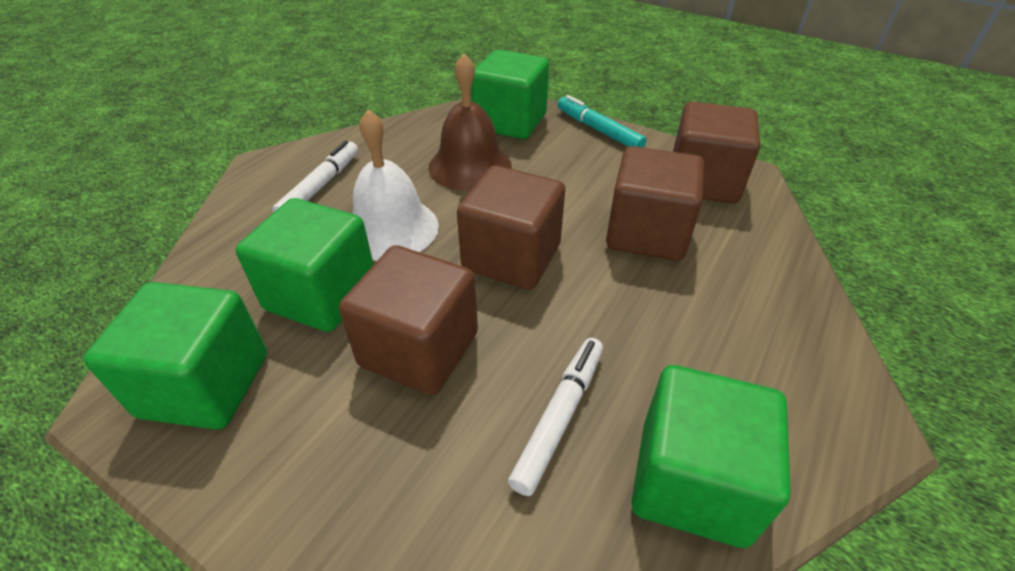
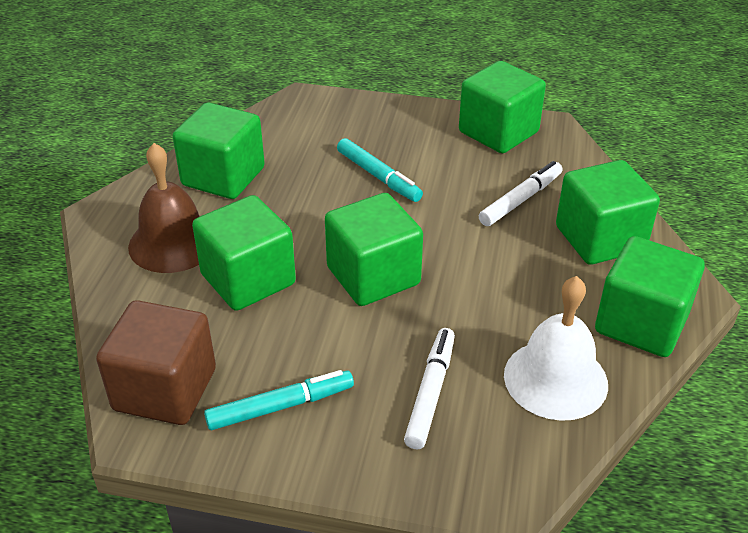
brown cube: [339,245,478,395] [457,165,565,290] [606,146,704,261] [673,102,760,203] = 4 -> [96,300,216,425] = 1
green cube: [84,282,267,430] [236,198,374,332] [471,50,549,139] [631,365,791,548] = 4 -> [173,102,265,199] [192,195,296,311] [325,193,423,306] [459,61,546,153] [556,160,660,265] [595,236,705,357] = 6
turquoise marker: [557,95,646,148] = 1 -> [204,370,354,430] [337,138,423,202] = 2

